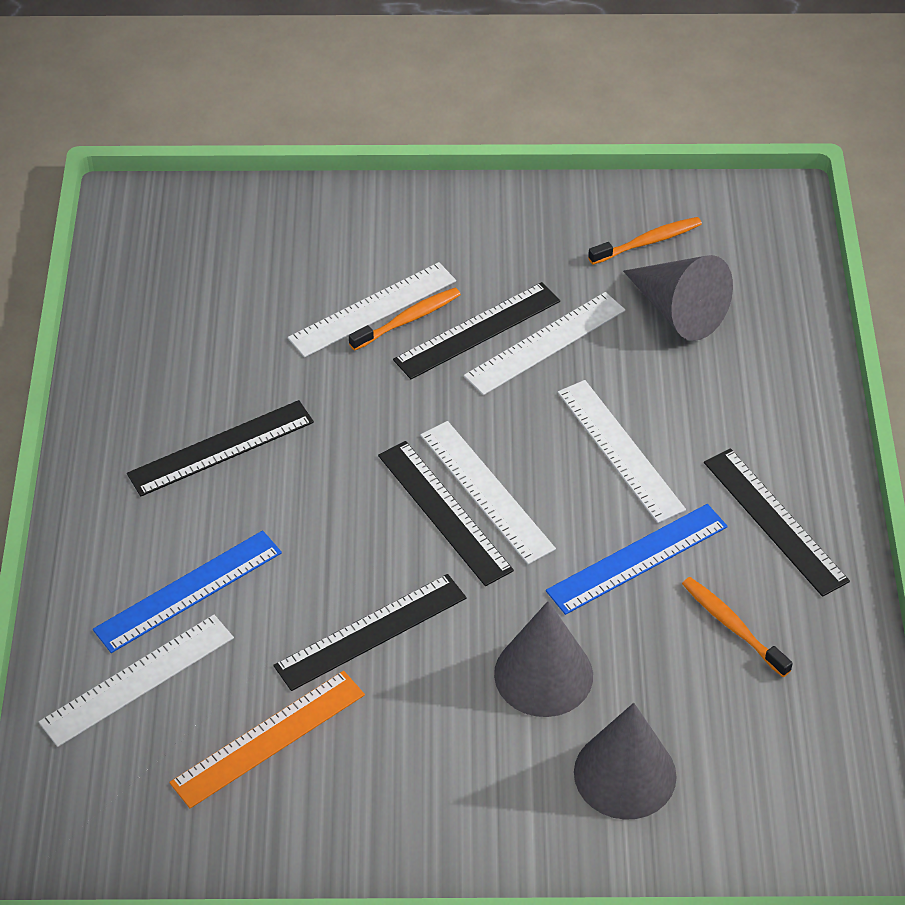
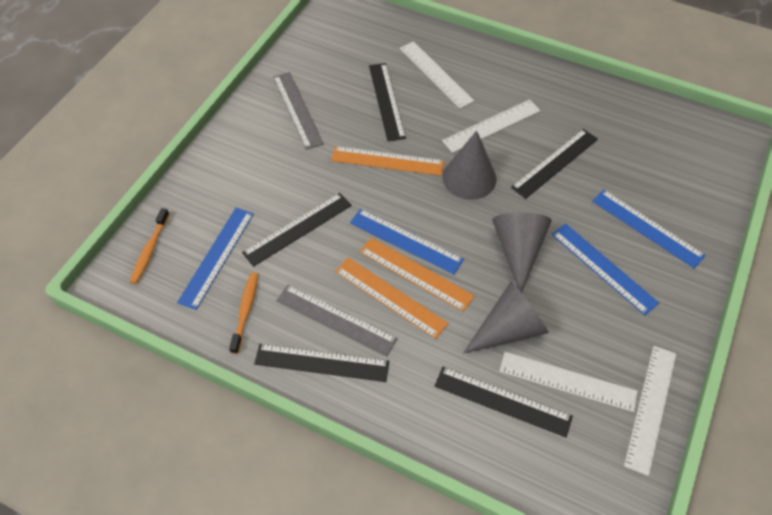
blue ruler: [93,530,282,653] [546,504,728,615] = 2 -> [177,208,254,310] [350,209,464,275] [551,223,659,315] [592,190,706,269] = 4
grey ruler: none = 0 -> [273,72,324,150] [276,285,398,356] = 2
orange ruler: [169,671,365,809] = 1 -> [331,146,444,176] [335,257,448,339] [359,237,474,312] = 3
orange toothbrush: [349,288,461,351] [588,217,702,265] [682,577,793,677] = 3 -> [130,208,170,284] [229,273,258,354] = 2
white ruler: [39,615,234,747] [288,262,456,357] [420,421,556,564] [464,292,625,395] [558,380,686,523] = 5 -> [400,41,474,109] [442,99,541,153] [499,352,638,412] [624,346,676,476] = 4

